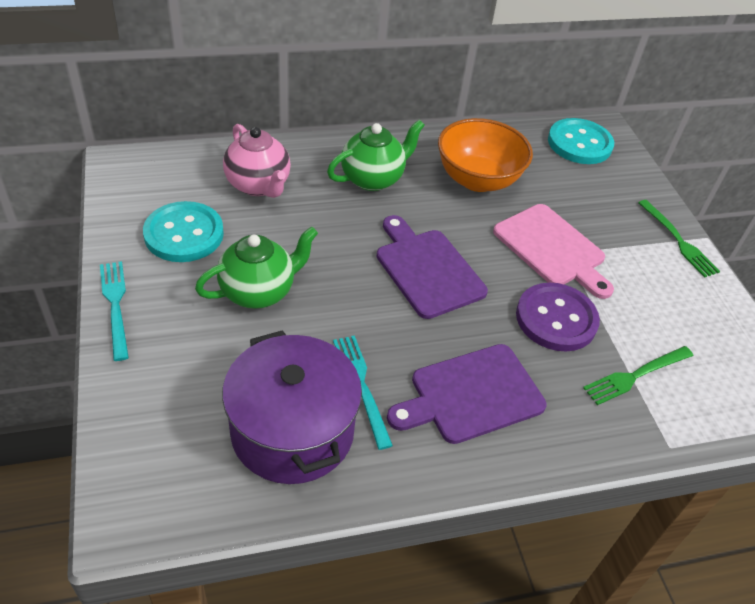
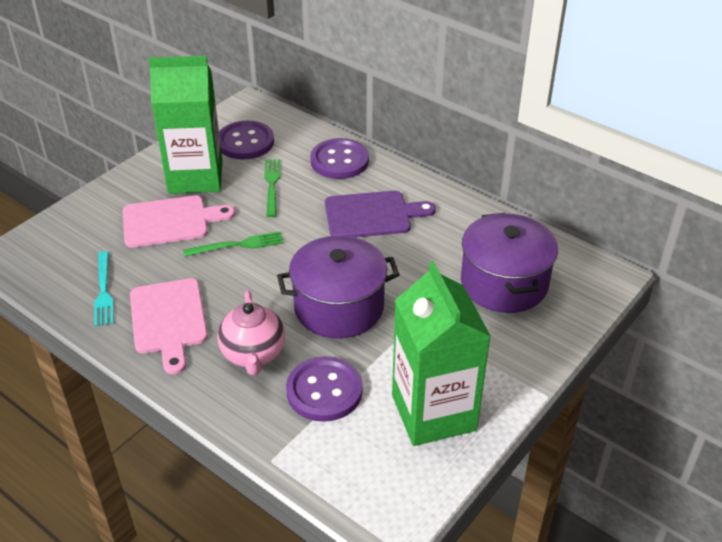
green carton: none = 0 -> [149,56,223,194] [392,261,491,446] = 2
green teapot: [195,227,318,309] [327,120,425,191] = 2 -> none = 0
orange bowl: [438,118,533,192] = 1 -> none = 0
pink cutting board: [493,204,614,299] = 1 -> [123,196,235,248] [130,278,208,374] = 2
purple button: [516,283,600,352] = 1 -> [219,121,274,160] [286,356,363,422] [310,138,369,179] = 3
purple cutting board: [376,215,488,319] [387,344,547,444] = 2 -> [325,191,436,237] = 1
purple pot: [222,330,362,484] = 1 -> [277,235,400,339] [461,213,558,313] = 2
turquoise button: [143,201,224,262] [548,118,614,164] = 2 -> none = 0
turquoise fork: [100,261,129,361] [333,335,393,450] = 2 -> [94,251,113,326] = 1

